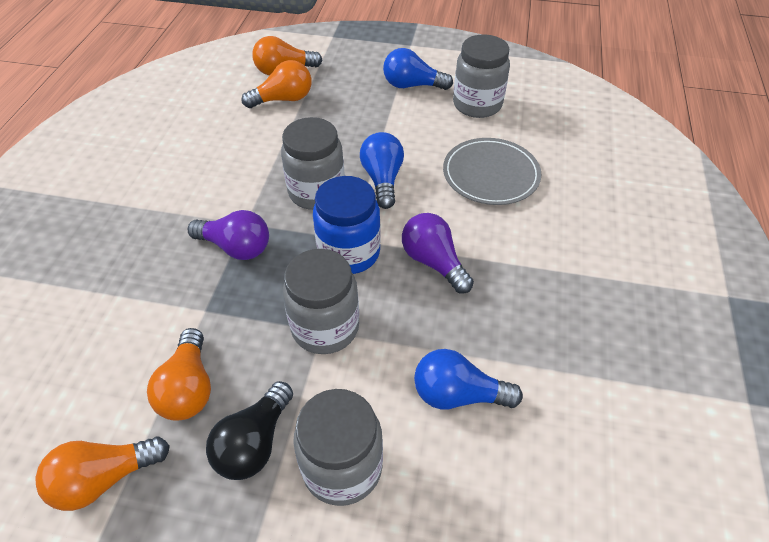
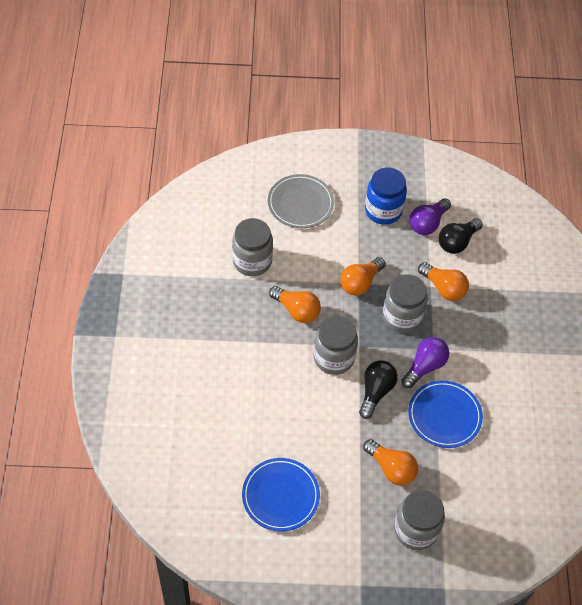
black light bulb: [206,381,293,480] = 1 -> [359,360,398,419] [439,218,483,254] = 2
blue light bulb: [360,132,404,209] [383,48,453,90] [414,349,523,410] = 3 -> none = 0
blue plate: none = 0 -> [242,458,320,531] [408,380,483,448] = 2

